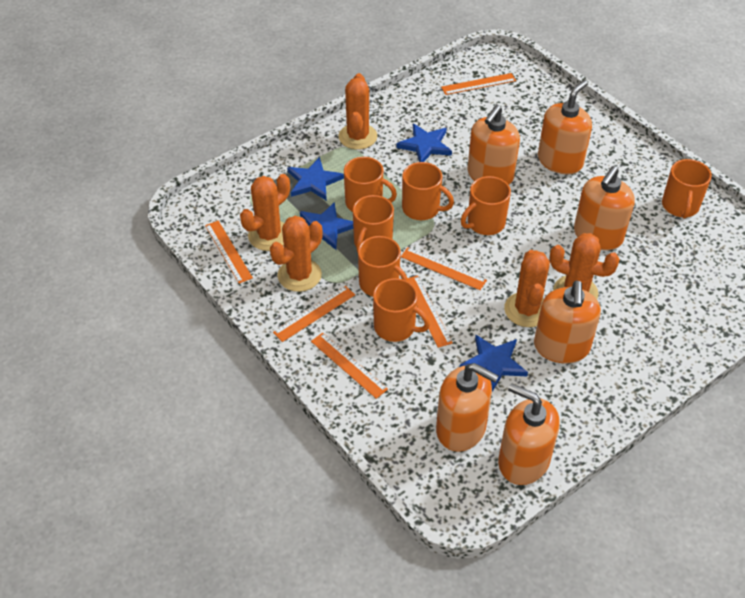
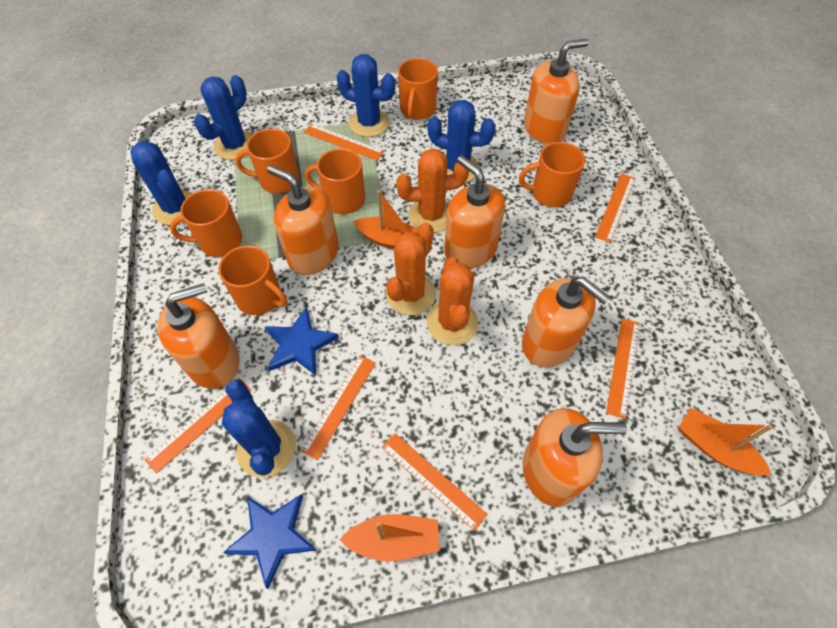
blue cactus: none = 0 -> [130,141,193,225] [194,75,253,160] [222,379,296,478] [337,54,395,137] [428,100,496,183] = 5
blue star: [287,157,344,201] [300,202,353,250] [396,124,452,162] [460,335,528,392] = 4 -> [223,494,316,589] [264,307,339,376] = 2
orange boat: none = 0 -> [339,514,440,562] [353,190,418,249] [679,408,773,476] = 3
orange cactus: [240,174,290,251] [270,216,323,292] [338,73,377,150] [504,250,550,327] [549,233,620,299] = 5 -> [386,222,436,315] [396,148,469,233] [427,257,478,345] = 3
orange mug: [344,157,397,212] [353,195,394,253] [358,236,409,297] [373,278,430,342] [402,162,454,220] [461,176,511,235] [662,159,712,219] = 7 -> [170,189,242,257] [218,246,287,315] [235,128,299,193] [305,148,365,214] [398,58,438,120] [519,142,585,207] = 6

